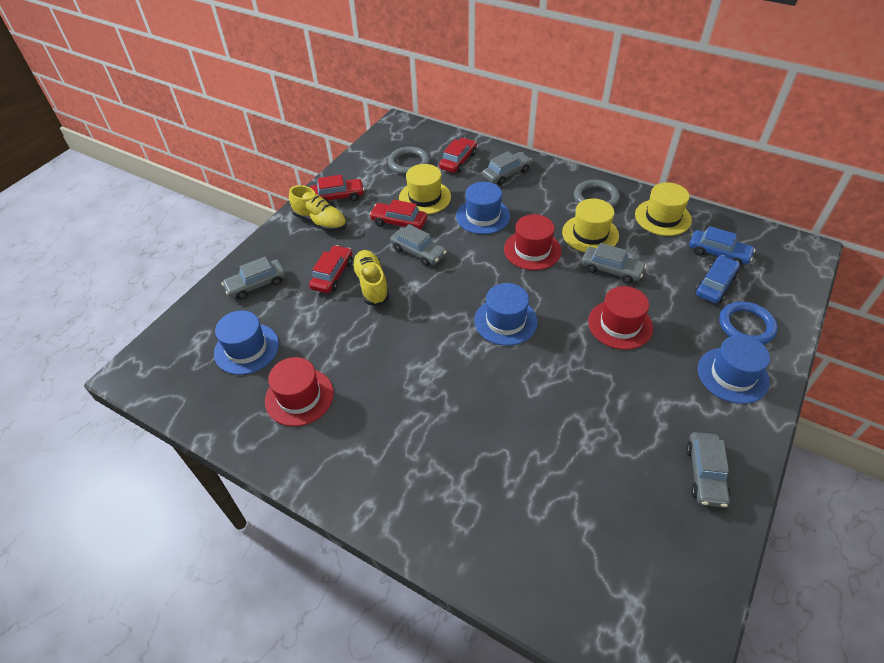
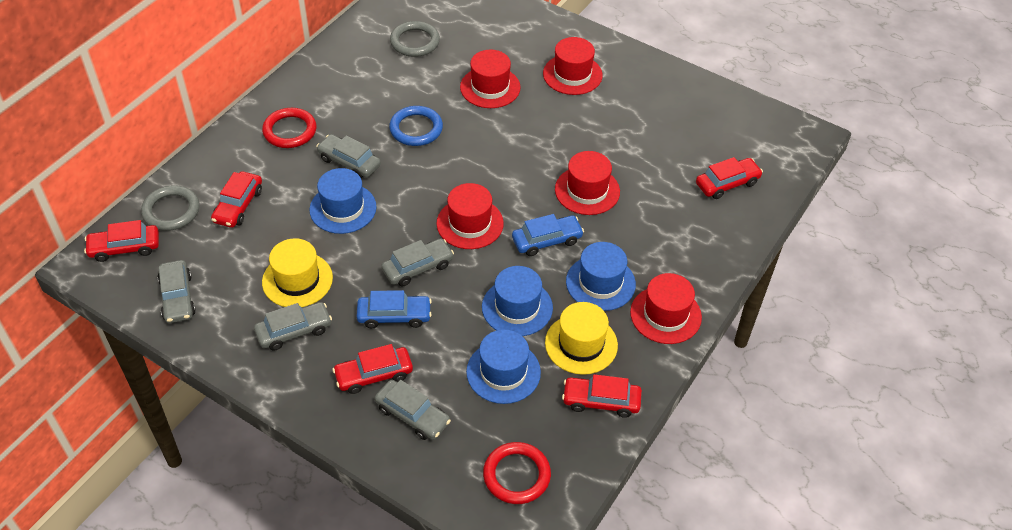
red car: [309,245,353,293] [310,175,364,201] [369,199,427,229] [439,138,477,173] = 4 -> [84,220,159,262] [211,171,262,228] [332,344,413,394] [562,374,642,418] [696,157,763,199] = 5
red hat: [265,357,334,426] [504,214,561,270] [588,286,653,350] = 3 -> [436,183,504,249] [460,50,521,108] [543,37,603,95] [555,151,620,215] [630,273,702,344] = 5
red ring: none = 0 -> [262,108,317,148] [483,442,551,504] = 2
yellow hat: [399,164,451,214] [562,199,619,252] [635,182,692,236] = 3 -> [262,238,333,307] [545,302,618,375] = 2
yellow shoe: [289,185,347,232] [351,250,390,306] = 2 -> none = 0

